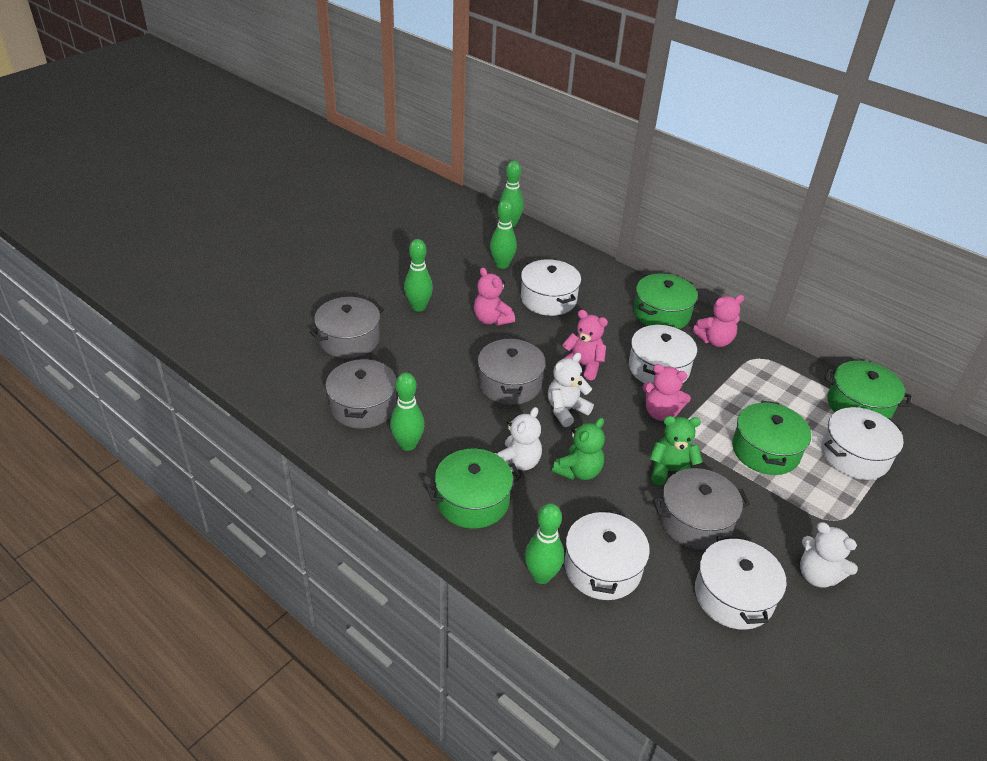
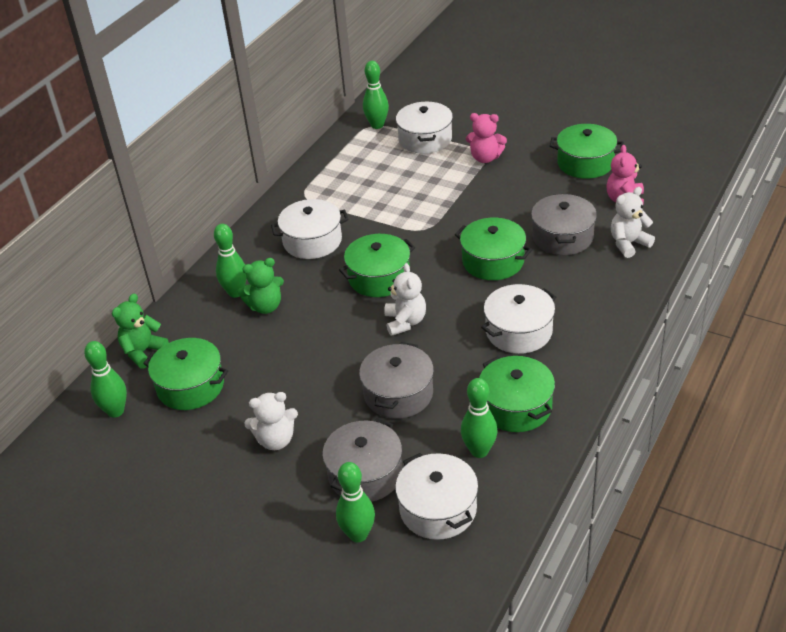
green pot: [426,449,521,529] [634,273,698,329] [732,401,811,475] [824,361,911,419] = 4 -> [143,338,228,410] [339,234,415,297] [455,218,532,280] [479,356,555,432] [550,124,624,179] = 5
grey pot: [310,297,384,358] [325,358,397,429] [478,338,546,405] [653,468,750,550] = 4 -> [322,418,402,502] [359,342,434,419] [531,194,597,255] = 3
pink teddy bear: [474,267,515,326] [561,310,608,380] [642,364,691,421] [692,295,744,347] = 4 -> [466,113,507,163] [606,145,644,203] = 2
white pot: [521,259,581,316] [565,509,650,600] [629,325,697,383] [695,535,787,630] [821,407,904,480] = 5 -> [271,199,349,259] [395,453,478,540] [396,102,453,154] [481,284,556,354] = 4

